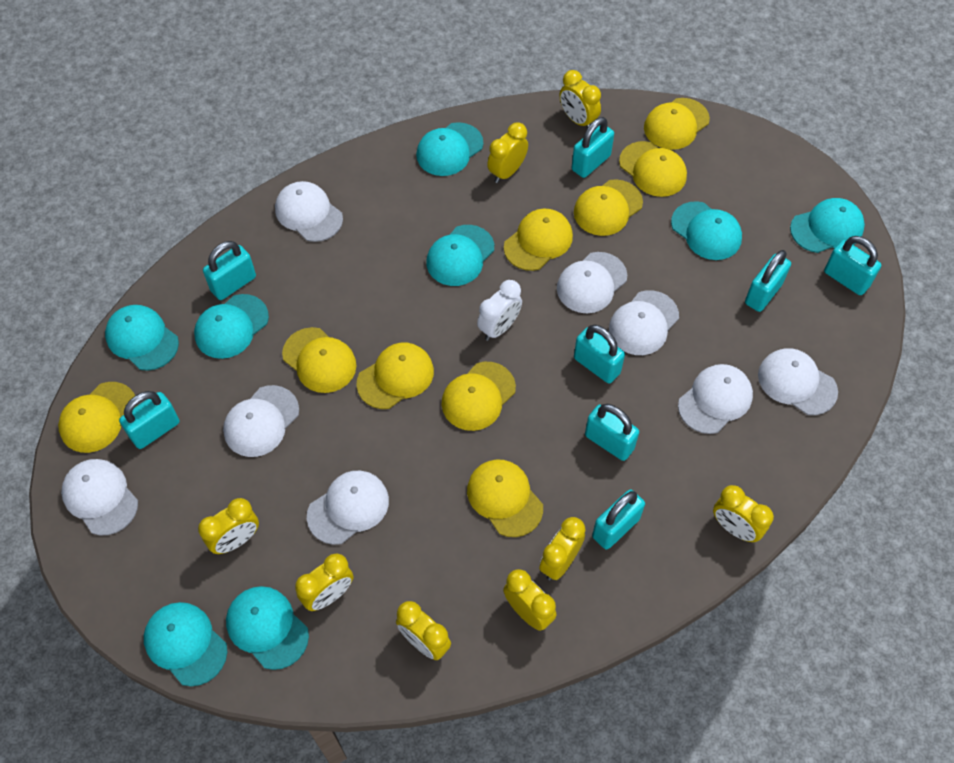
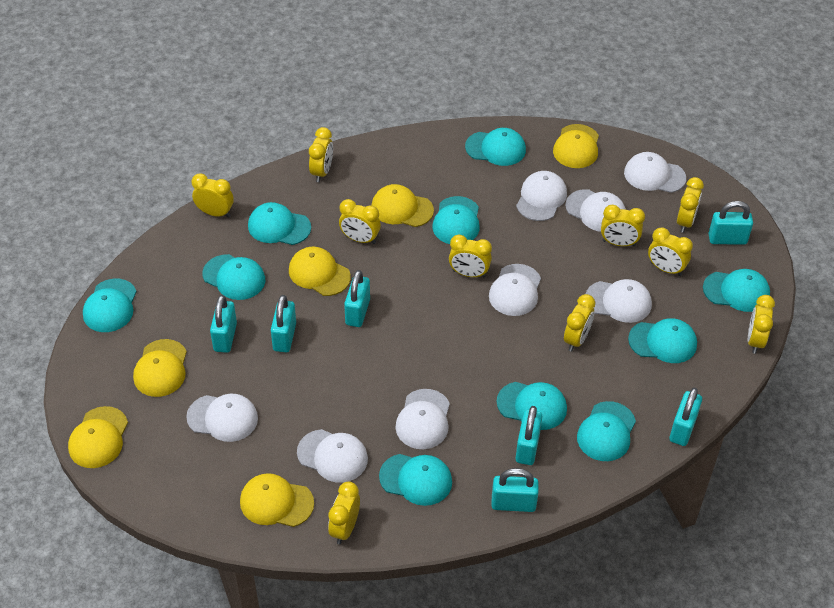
turquoise cap: [105,305,179,371] [144,602,227,686] [194,294,269,359] [226,586,309,670] [416,122,483,176] [426,225,494,286] [671,201,742,260] [790,198,865,253] = 8 -> [83,279,137,332] [202,254,265,300] [248,202,311,245] [379,454,452,506] [432,196,480,244] [465,128,526,166] [497,382,567,430] [577,401,636,461] [628,318,697,363] [703,269,770,312] = 10
turquoise padlock: [119,391,180,449] [203,241,256,300] [572,117,614,178] [574,325,625,384] [585,404,639,461] [592,490,645,550] [745,250,791,312] [824,236,881,295] = 8 -> [210,295,237,353] [271,295,296,352] [344,270,370,327] [491,468,539,512] [516,406,542,465] [669,387,702,446] [708,201,753,245] = 7
white clock: [477,280,522,341] = 1 -> none = 0
yellow cap: [58,382,137,453] [282,327,356,393] [356,343,434,409] [441,362,516,431] [467,460,543,537] [504,209,573,271] [574,179,643,236] [619,141,687,197] [644,98,710,150] = 9 -> [68,406,128,468] [133,339,187,397] [240,473,314,527] [289,247,351,296] [371,184,434,227] [553,124,599,168] = 6
yellow clock: [198,498,259,554] [295,553,353,611] [396,601,451,660] [487,122,528,183] [503,569,557,631] [539,517,586,580] [560,70,601,129] [713,485,774,542] = 8 -> [191,173,234,218] [309,127,333,182] [328,481,360,544] [339,199,381,244] [449,235,492,278] [564,294,595,351] [601,205,645,246] [648,227,693,276] [677,177,704,233] [748,295,775,354] = 10

